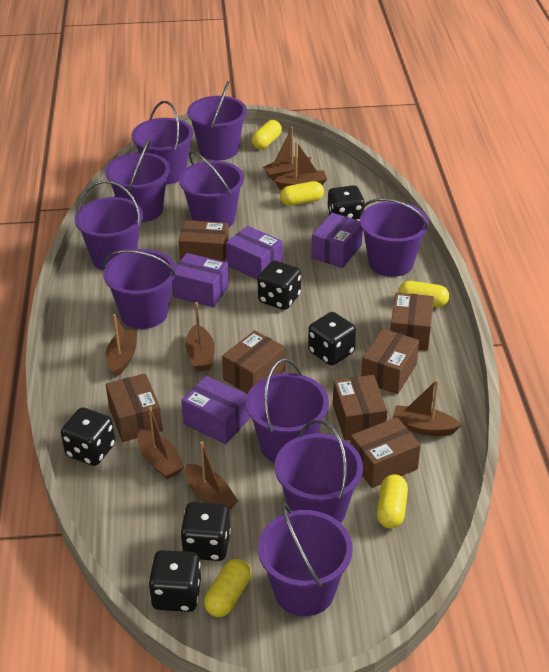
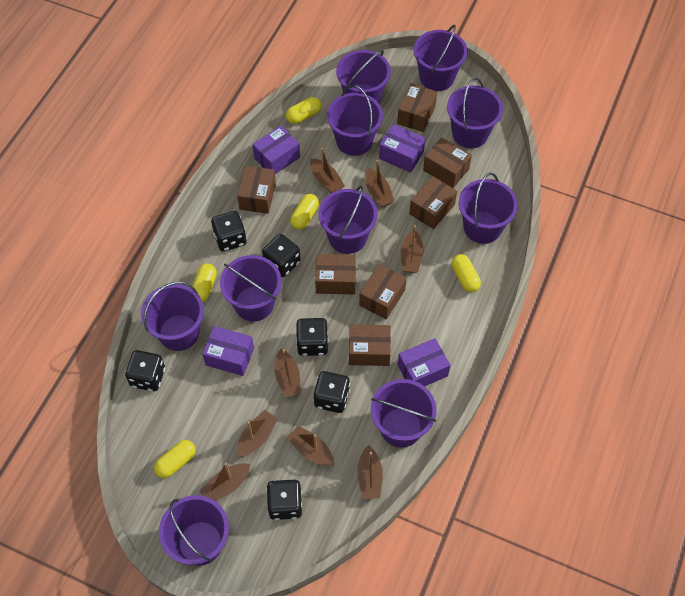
brown boat: [105,314,137,377] [137,407,185,480] [185,302,215,371] [185,441,238,510] [263,127,312,181] [274,141,327,190] [392,379,461,436] = 7 -> [199,463,250,501] [237,410,278,457] [274,349,301,397] [287,426,334,466] [310,148,345,193] [357,445,383,499] [365,160,395,207] [401,225,424,273] = 8

